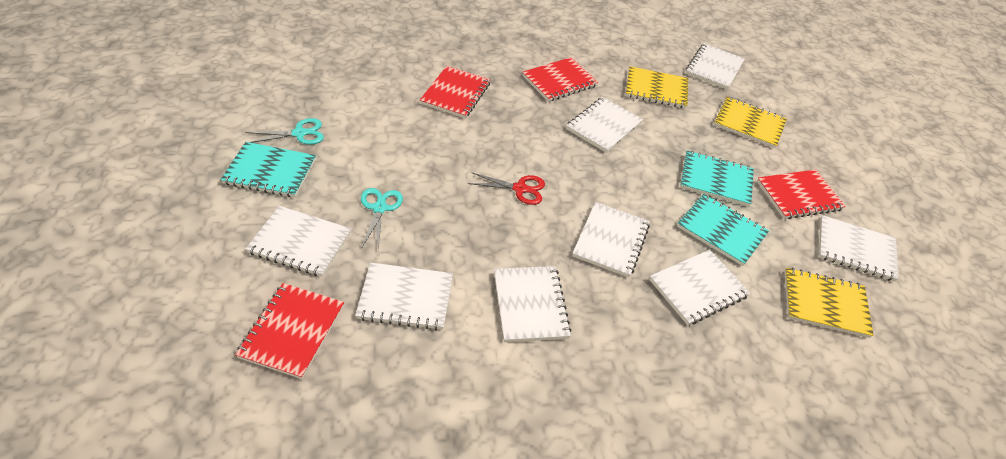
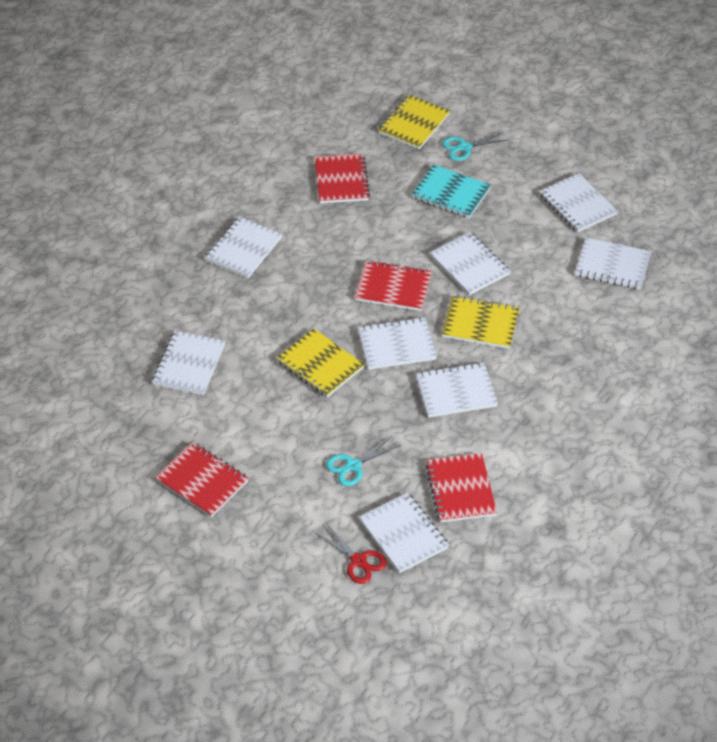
turquoise notebook: [220,142,316,197] [677,194,769,266] [680,151,754,206] = 3 -> [411,164,491,218] = 1

